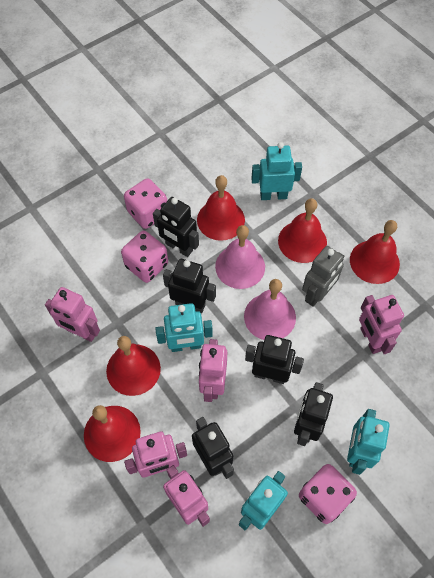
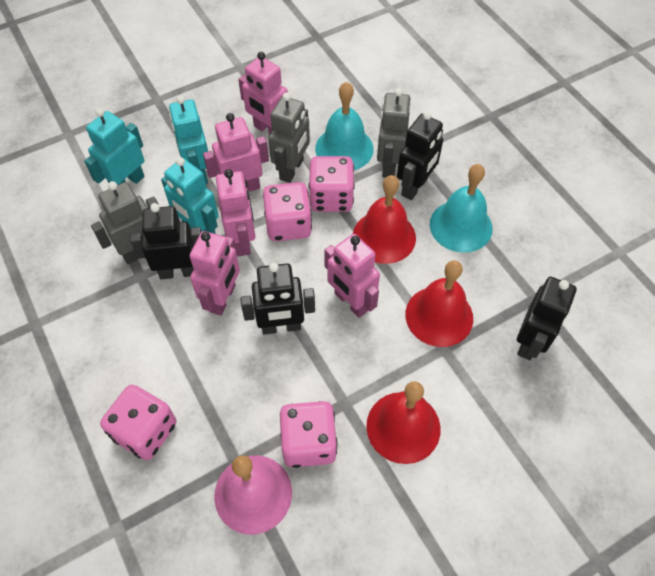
black robot: [153,197,199,257] [163,259,216,313] [192,417,234,479] [245,335,304,384] [294,382,333,446] = 5 -> [130,203,202,279] [240,263,315,335] [397,111,443,200] [517,277,577,360] = 4
grey robot: [302,246,344,307] = 1 -> [91,181,159,264] [268,92,310,183] [377,88,410,178] = 3
pink bell: [215,225,265,289] [244,279,296,340] = 2 -> [214,455,292,535] = 1
pink dice: [121,231,168,283] [124,178,167,229] [299,464,357,524] = 3 -> [100,385,177,460] [263,182,312,241] [280,401,337,468] [309,156,355,212] = 4
red bell: [84,405,141,462] [106,336,161,396] [197,175,245,241] [278,198,327,263] [350,220,400,284] = 5 -> [353,175,416,264] [366,381,441,464] [405,260,473,347] = 3
turquoise bell: none = 0 -> [315,82,374,170] [430,164,493,253] = 2
turquoise robot: [155,303,213,352] [239,471,288,531] [251,142,302,200] [347,409,390,475] = 4 -> [84,108,145,185] [161,157,219,234] [169,95,208,184] = 3

